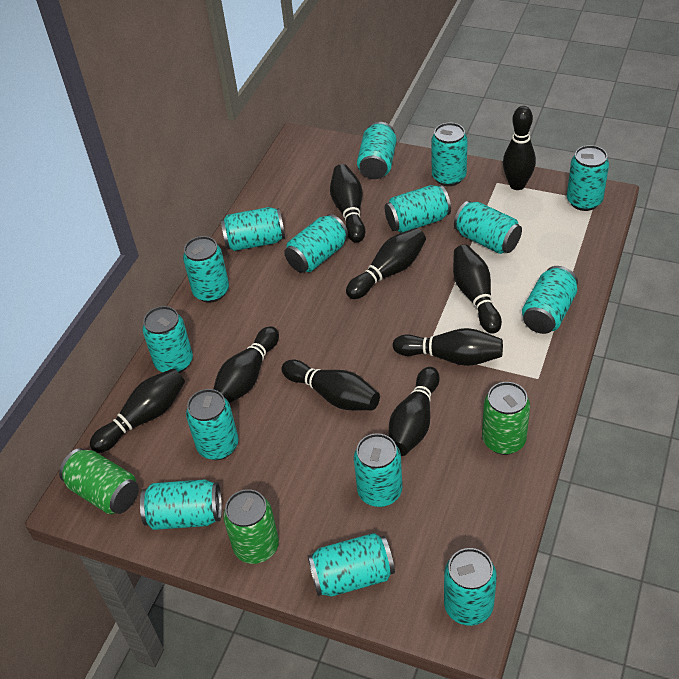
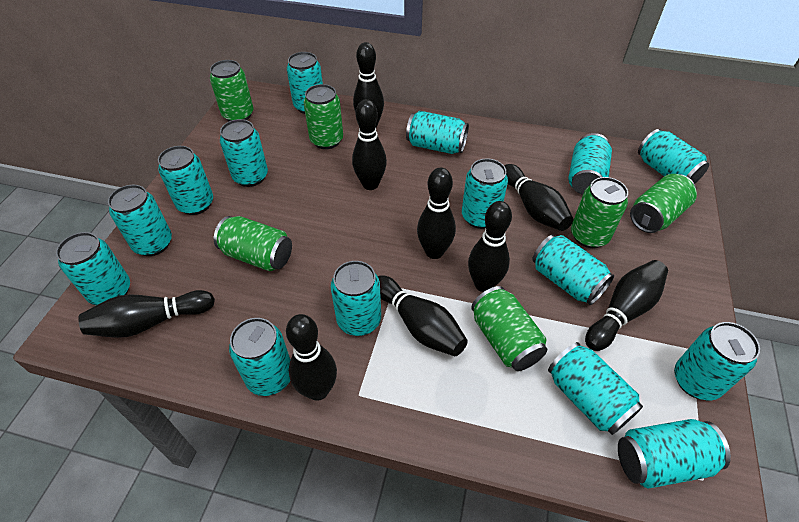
green can: [59,448,139,514] [223,489,279,564] [482,382,530,455] = 3 -> [210,60,253,121] [214,216,292,271] [303,84,343,149] [471,286,547,371] [571,177,628,248] [630,174,697,233] = 6

